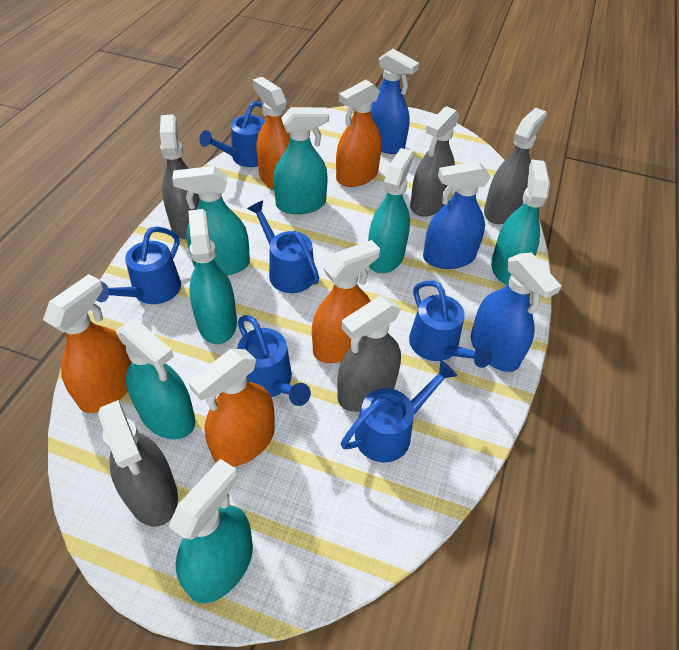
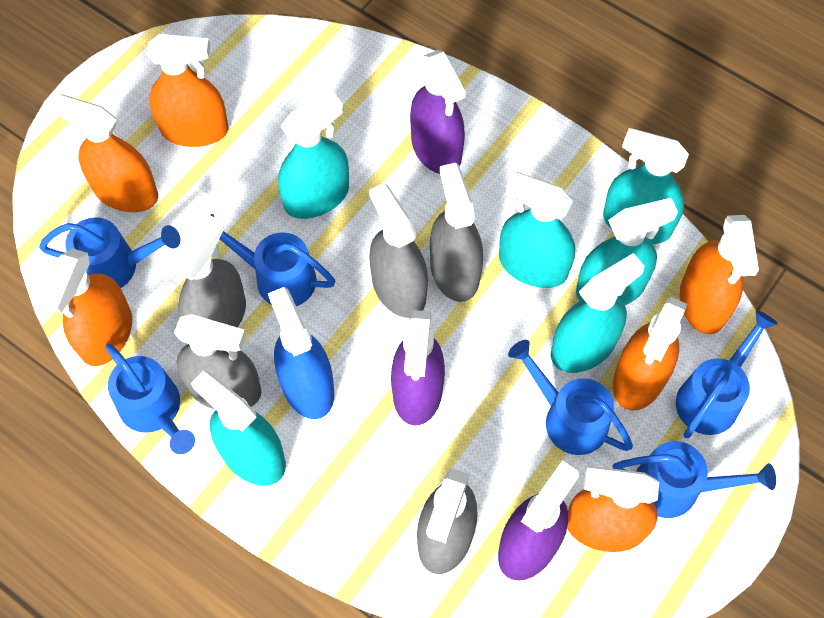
blue spray bottle: [370,49,419,154] [423,161,490,269] [471,252,561,372] = 3 -> [268,287,334,419] = 1
orange spray bottle: [43,274,131,413] [188,349,275,467] [252,77,290,190] [312,240,380,363] [336,80,382,187] = 5 -> [41,249,132,366] [51,94,158,212] [146,34,229,147] [567,466,659,552] [613,297,688,410] [680,215,759,334] = 6
purple spray bottle: none = 0 -> [391,310,445,426] [410,50,466,174] [498,460,579,581] = 3
turquoise spray bottle: [117,319,195,439] [168,459,253,603] [172,166,250,275] [188,209,237,344] [273,107,329,214] [368,148,414,273] [491,159,550,285] = 7 -> [191,371,286,486] [278,93,349,219] [499,172,575,288] [551,253,644,373] [576,198,678,305] [603,128,689,244] = 6

